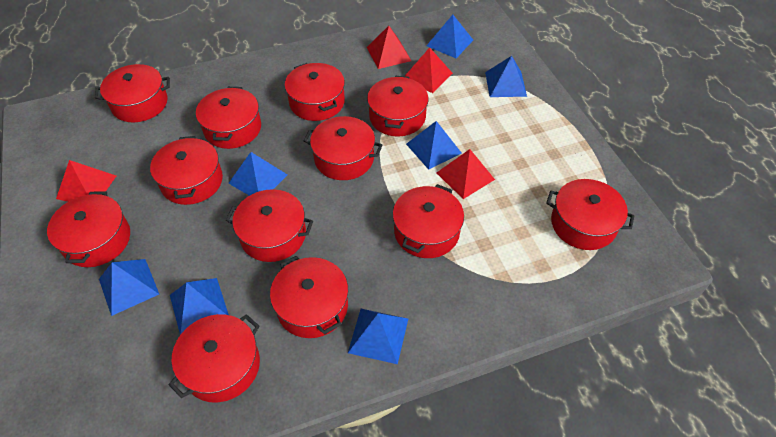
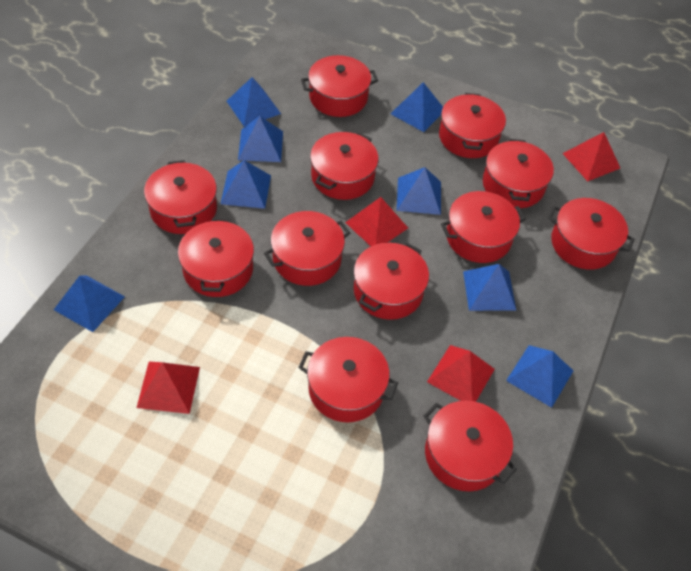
blue pyramid: [99,259,159,316] [170,278,229,335] [228,152,287,196] [348,309,408,364] [406,121,462,170] [427,15,473,58] [485,56,527,97] = 7 -> [54,275,125,332] [221,160,271,209] [227,77,281,127] [238,116,283,162] [390,82,443,132] [397,167,441,215] [463,264,516,311] [506,345,573,408] = 8

